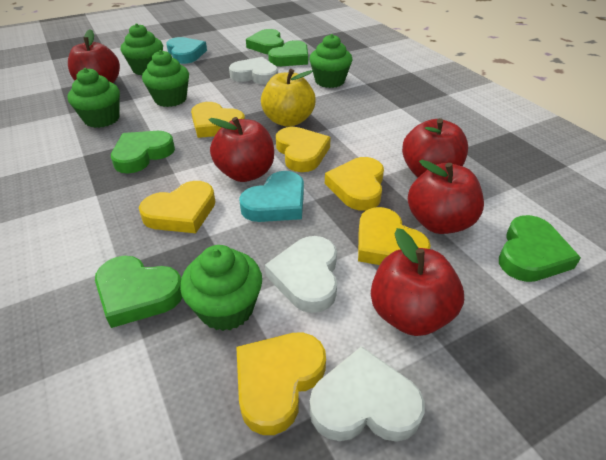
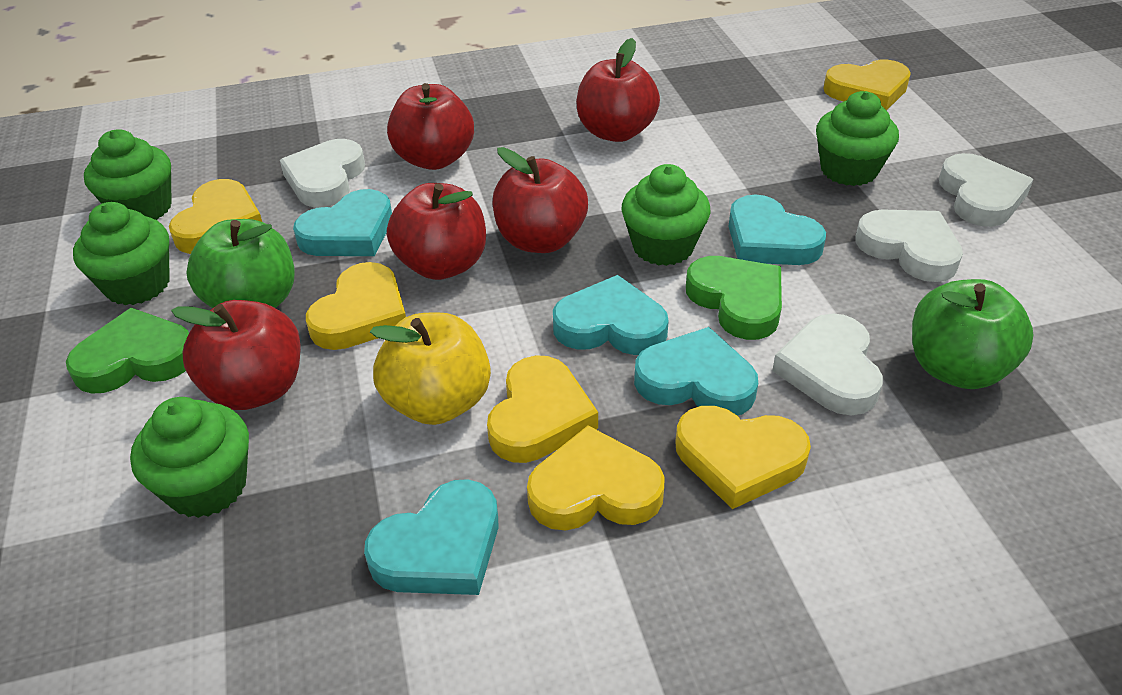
green apple: none = 0 -> [186,219,294,308] [912,279,1034,389] = 2
green heart: [95,256,183,328] [111,131,175,173] [246,29,284,54] [268,40,308,66] [499,215,581,282] = 5 -> [66,308,189,394] [686,256,782,340] = 2
turquoise heart: [166,37,207,64] [239,171,304,222] = 2 -> [293,189,392,256] [364,479,499,595] [553,275,669,355] [634,327,758,416] [728,195,826,265] = 5
white heart: [229,57,278,85] [265,236,337,313] [309,346,425,442] = 3 -> [280,139,365,208] [772,313,883,415] [855,209,963,282] [939,153,1034,227] = 4

